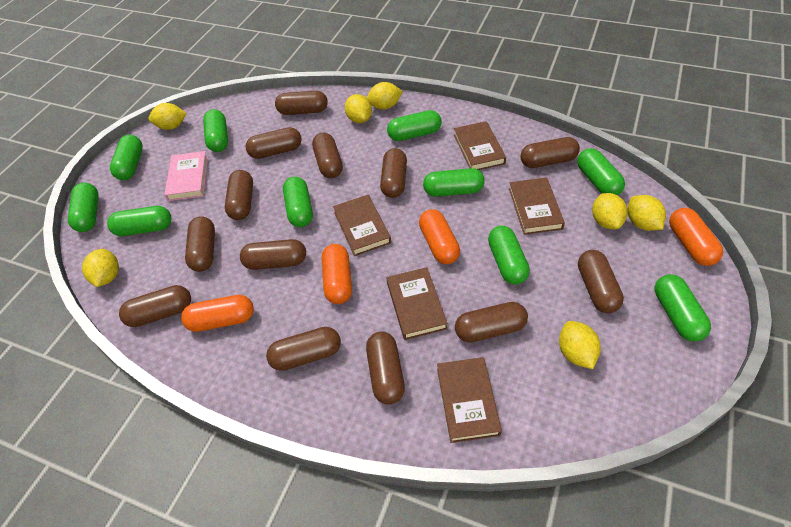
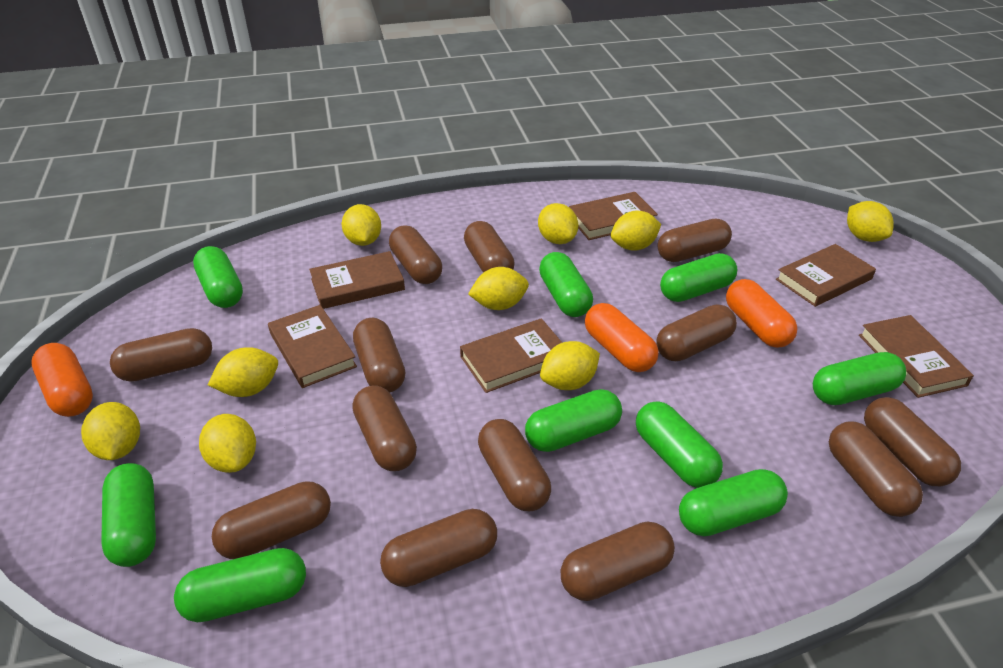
brown book: [333,195,391,256] [386,267,448,340] [437,357,502,443] [454,121,506,170] [509,177,565,235] = 5 -> [268,305,357,388] [309,251,405,309] [460,318,562,393] [569,192,658,240] [776,244,876,307] [859,315,974,398] = 6
green capsule: [68,183,99,232] [107,206,172,236] [110,135,143,180] [203,109,228,152] [283,177,313,227] [387,110,442,141] [423,168,485,197] [488,226,530,285] [577,148,625,195] [655,274,711,342] = 10 -> [101,463,156,567] [174,548,306,622] [193,246,243,308] [525,389,622,452] [539,252,593,317] [636,401,723,488] [660,253,737,302] [679,469,788,536] [813,352,906,405] = 9
orange capsule: [181,295,254,332] [322,244,352,304] [419,209,460,264] [669,208,723,266] = 4 -> [31,343,93,417] [585,303,659,372] [726,279,798,348] = 3
pink book: [164,151,208,201] = 1 -> none = 0
yellow lemon: [82,249,119,287] [148,103,187,130] [345,94,372,123] [366,82,403,110] [559,321,601,369] [592,193,628,229] [628,195,666,231] = 7 -> [81,402,140,460] [199,414,256,473] [208,347,278,397] [341,204,381,246] [468,267,529,310] [538,203,578,244] [540,341,600,390] [611,211,661,251] [847,201,894,242] = 9

